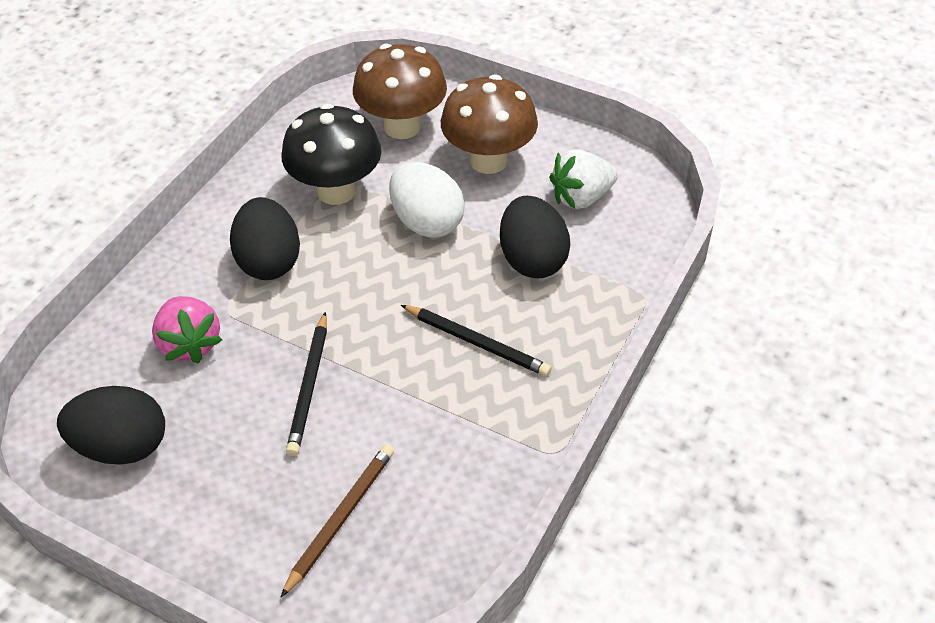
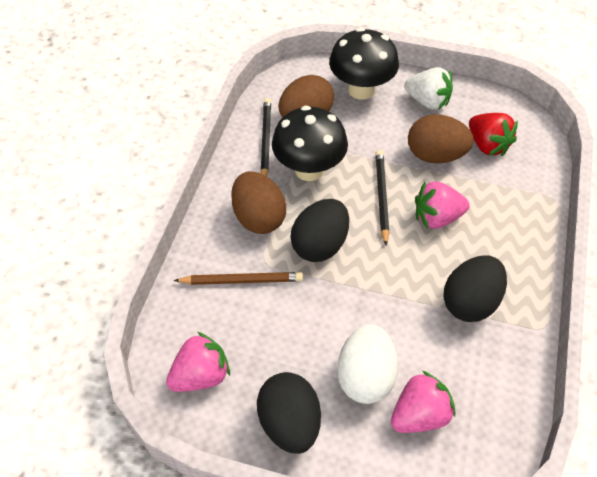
black mushroom: [281,104,381,205] = 1 -> [272,106,348,181] [329,28,399,100] = 2
brown egg: none = 0 -> [231,171,286,234] [278,75,334,117] [408,114,474,163] = 3
brown mushroom: [353,43,447,139] [441,74,538,174] = 2 -> none = 0
pink strawberry: [152,296,222,364] = 1 -> [166,332,230,392] [391,371,455,433] [415,182,470,229] = 3
red strawberry: none = 0 -> [469,113,518,156] = 1

